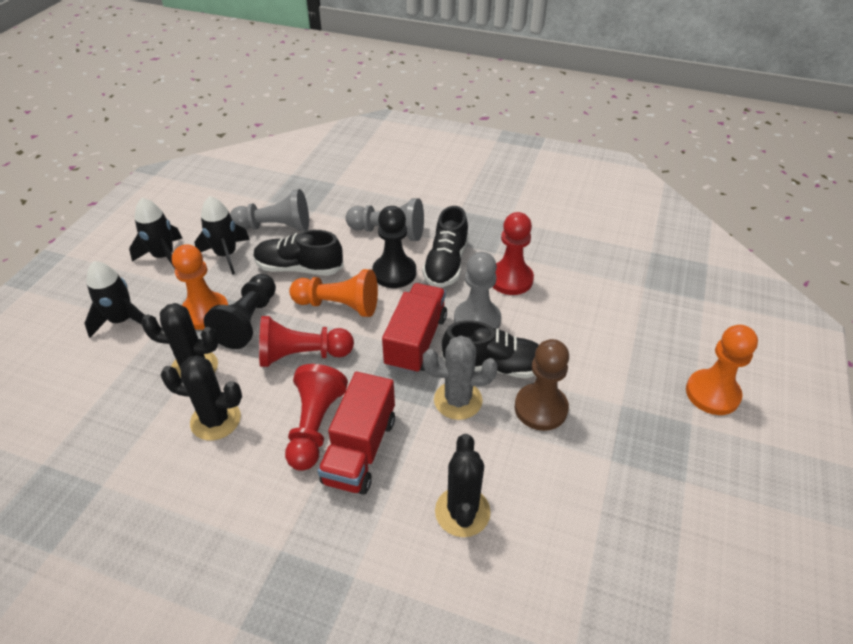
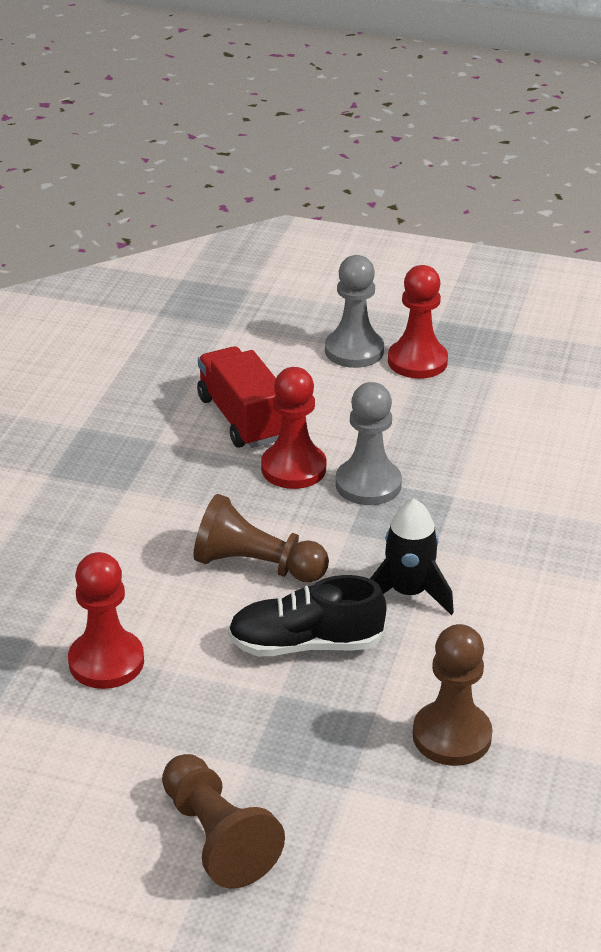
black cactus: [141,303,219,377] [160,355,242,440] [435,434,491,537] = 3 -> none = 0
black pawn: [204,274,276,349] [372,206,416,288] = 2 -> none = 0
black rocket: [84,261,145,338] [129,198,183,269] [194,196,250,275] = 3 -> [370,499,454,615] = 1
black shoe: [254,230,344,276] [423,206,469,288] [442,320,539,378] = 3 -> [228,575,387,656] = 1
brown pawn: [515,339,569,431] = 1 -> [162,754,285,889] [194,494,329,582] [413,624,493,766] = 3
grey cactus: [423,336,498,420] = 1 -> none = 0
grey pawn: [230,189,309,232] [346,198,424,241] [454,252,501,329] = 3 -> [325,255,384,368] [336,382,402,505] = 2
orange pawn: [172,244,228,330] [289,269,378,317] [686,325,758,415] = 3 -> none = 0
red truck: [318,372,395,494] [382,283,447,374] = 2 -> [197,346,282,448] = 1

